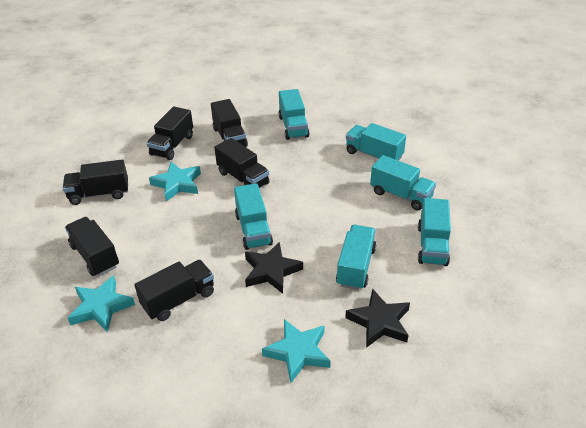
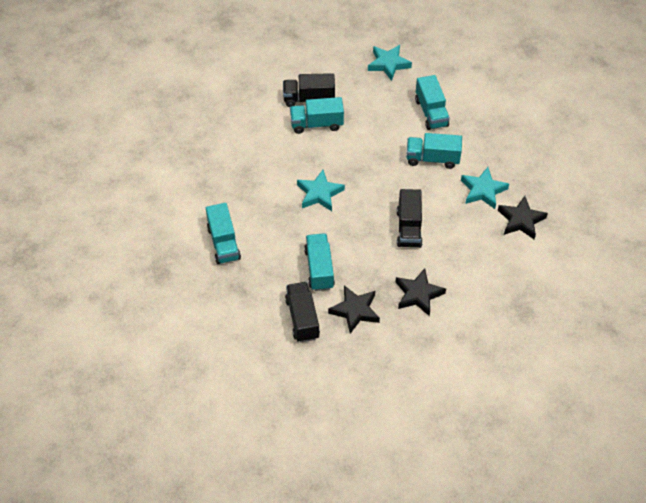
black star: [245,242,303,294] [345,289,410,348] = 2 -> [328,285,380,334] [395,269,446,316] [498,196,548,239] = 3
black truck: [63,160,128,205] [65,217,119,276] [134,260,214,321] [147,106,193,160] [211,99,248,147] [214,138,269,188] = 6 -> [283,73,335,107] [285,282,320,342] [397,189,423,248] = 3
turquoise truck: [234,183,273,250] [279,89,309,140] [336,225,376,290] [346,123,406,161] [370,155,436,210] [418,198,451,266] = 6 -> [206,203,241,264] [290,97,344,134] [304,233,335,291] [406,133,462,169] [415,75,450,130] = 5

